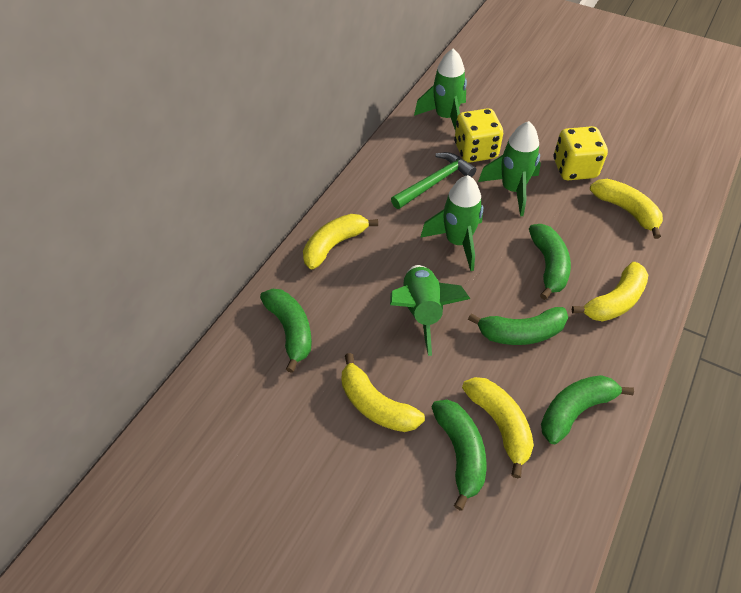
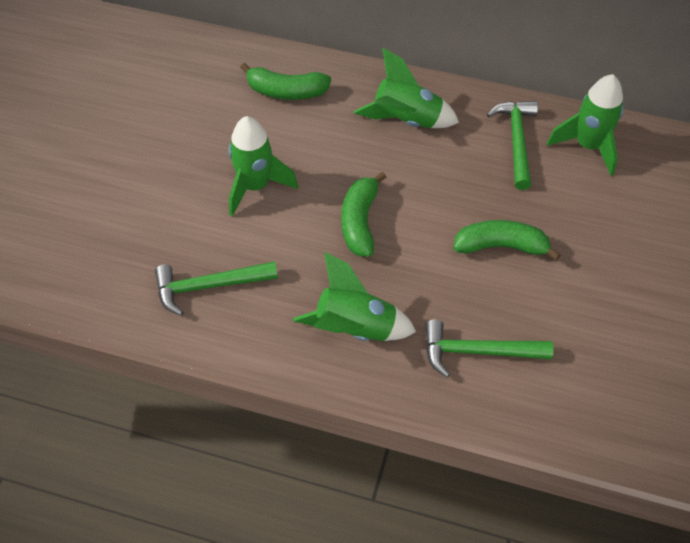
green banana: [260,288,312,373] [432,400,486,510] [468,307,568,345] [529,224,571,300] [541,375,634,444] = 5 -> [240,63,331,100] [342,172,387,257] [453,220,561,261] = 3
green hammer: [391,152,476,209] = 1 -> [155,261,278,316] [425,320,554,378] [487,101,538,190] = 3
yellow banana: [303,214,378,270] [341,353,425,432] [462,377,534,478] [572,262,648,321] [590,179,663,239] = 5 -> none = 0
yellow dice: [454,108,503,163] [553,126,608,180] = 2 -> none = 0

